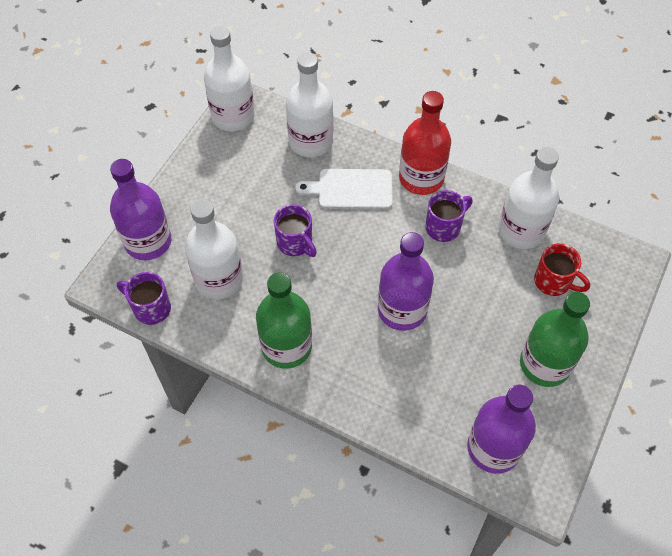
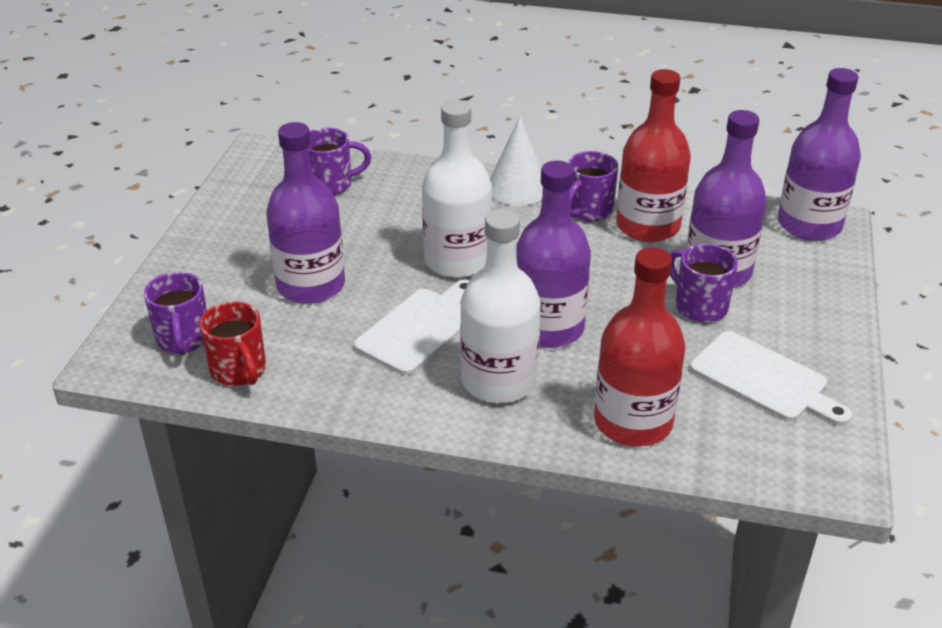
green bottle: [256,272,312,369] [520,292,590,387] = 2 -> none = 0
purple bottle: [110,159,172,260] [378,232,434,331] [467,384,536,474] = 3 -> [266,122,345,304] [516,161,591,348] [686,110,767,288] [778,68,861,241] = 4
purple mug: [117,272,171,325] [274,204,317,257] [425,190,473,242] = 3 -> [144,272,207,355] [309,128,371,195] [568,151,618,222] [670,244,738,323] = 4
red bottle: [399,91,451,195] = 1 -> [594,247,685,446] [616,69,691,242] = 2
white bottle: [185,199,243,299] [204,26,255,131] [286,52,333,157] [498,147,559,249] = 4 -> [422,100,492,278] [460,209,541,403] = 2
white cone: none = 0 -> [490,117,543,206] = 1
white cutting board: [295,169,393,209] = 1 -> [354,279,470,375] [690,331,852,426] = 2

